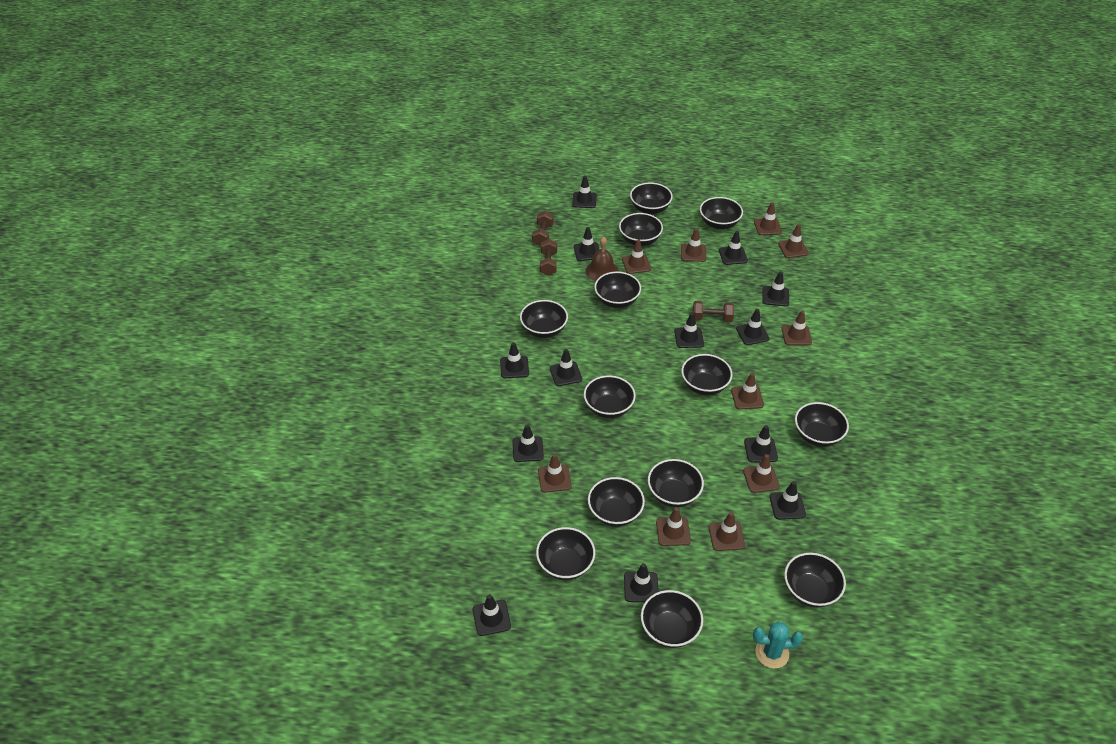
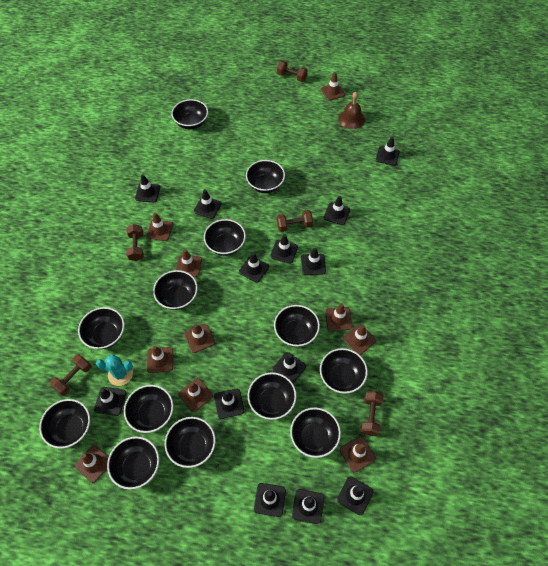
brown dumbbell: [532,211,553,246] [540,239,557,276] [693,301,734,322] = 3 -> [50,354,91,395] [126,224,144,261] [277,61,308,82] [277,210,313,232] [361,391,384,436] = 5

